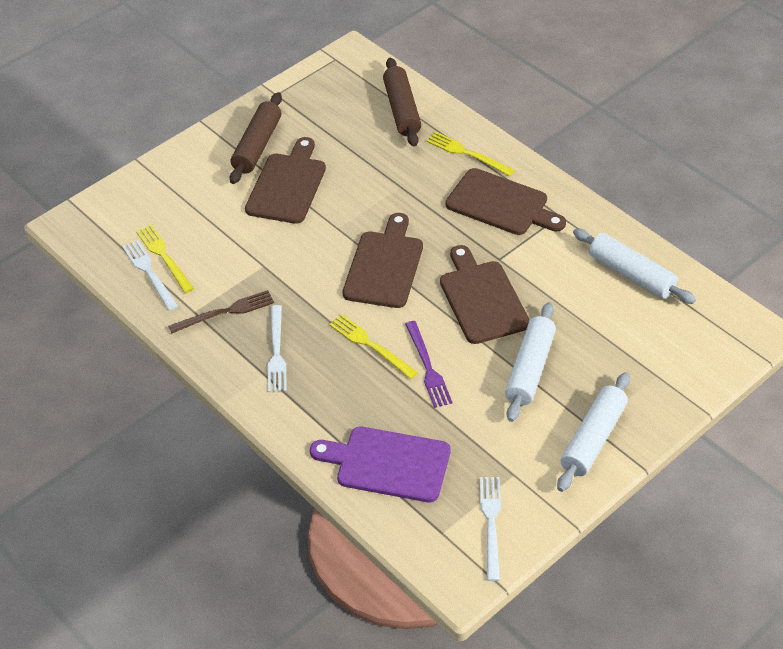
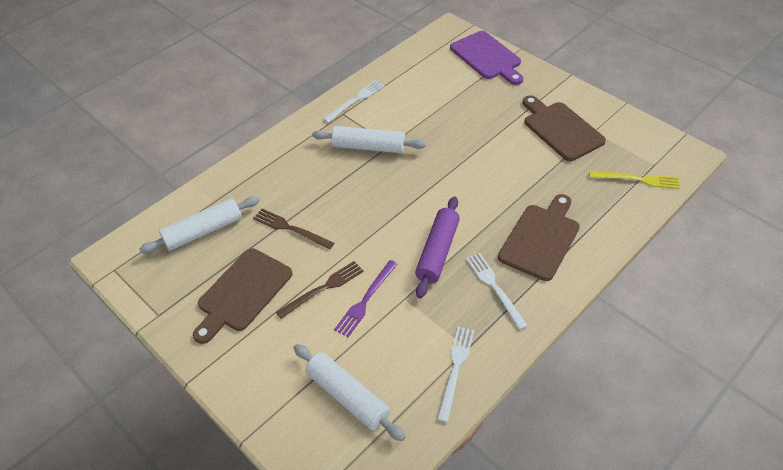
brown cutting board: [245,137,326,224] [342,213,423,308] [440,245,530,344] [445,168,566,235] = 4 -> [193,248,292,344] [498,194,580,281] [523,95,606,161] = 3
brown fork: [168,290,274,334] = 1 -> [253,209,334,250] [276,261,364,319] = 2
brown rolling pin: [230,92,282,184] [383,58,421,146] = 2 -> none = 0
purple rolling pin: none = 0 -> [415,196,460,298] = 1
yellow fork: [136,225,194,293] [329,314,418,379] [426,132,515,176] = 3 -> [590,171,680,189] = 1

